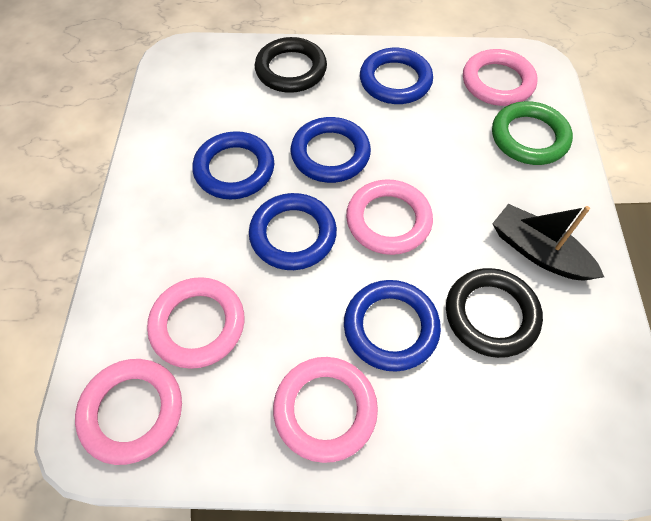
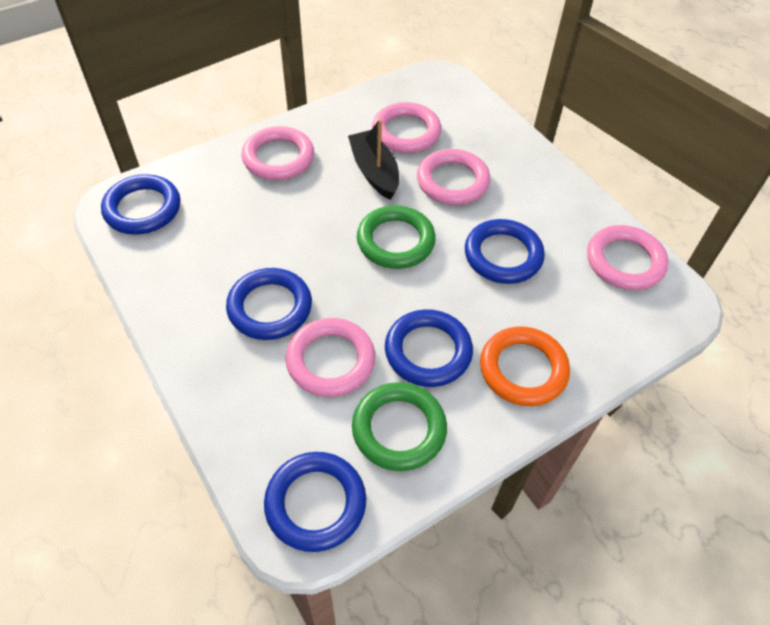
black ring: [255,37,327,93] [446,268,543,358] = 2 -> none = 0
green ring: [492,101,573,165] = 1 -> [352,382,447,471] [357,205,436,269] = 2
orange ring: none = 0 -> [480,326,570,406] = 1

